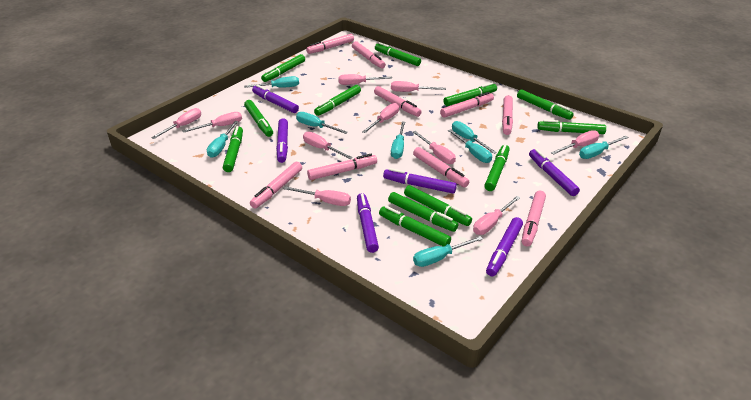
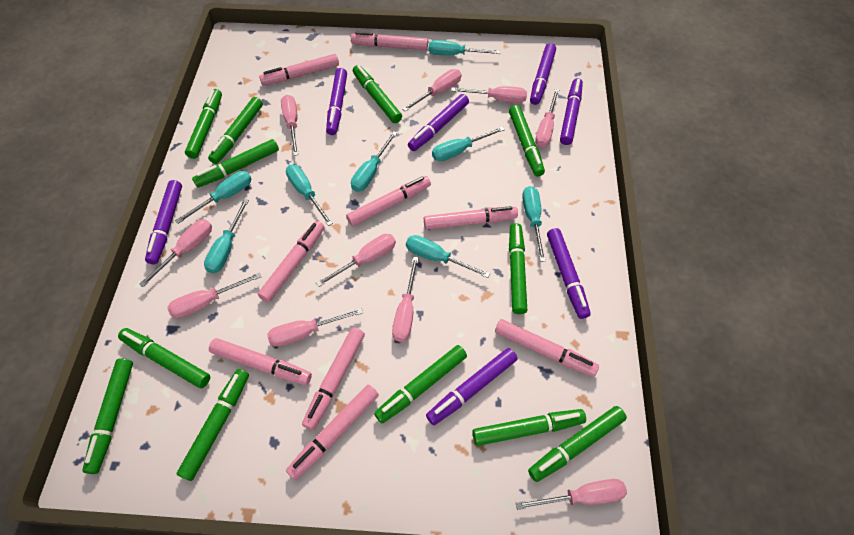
purple marker: [252,85,299,113] [276,119,288,163] [357,193,379,253] [383,168,457,193] [486,217,523,276] [529,149,580,196] = 6 -> [145,180,182,264] [326,68,347,135] [408,94,469,151] [426,348,518,425] [530,43,556,105] [547,228,591,319] [560,78,583,145] = 7

